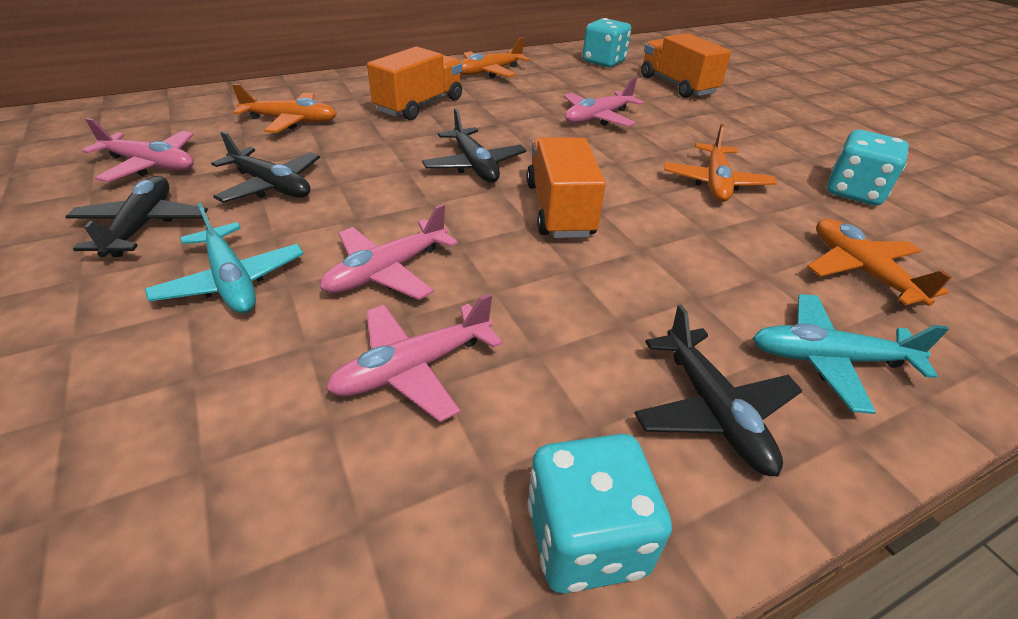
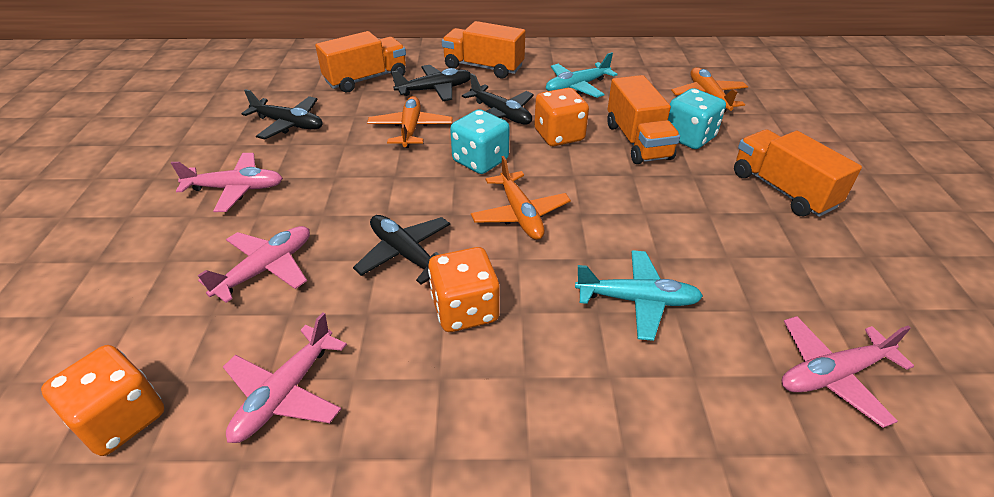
orange dice: none = 0 -> [41,345,164,456] [428,247,499,332] [534,88,589,146] = 3
orange plane: [232,84,337,133] [460,37,530,78] [664,124,777,202] [807,219,952,306] = 4 -> [367,96,453,148] [471,156,571,240] [671,67,748,112] = 3
orange truck: [367,47,462,120] [526,137,606,238] [641,33,731,98] = 3 -> [315,31,406,92] [442,21,525,78] [607,75,680,164] [734,129,862,217] = 4
turquoise dice: [528,434,672,593] [583,18,631,67] [827,130,909,206] = 3 -> [450,109,510,174] [668,88,726,149] = 2

